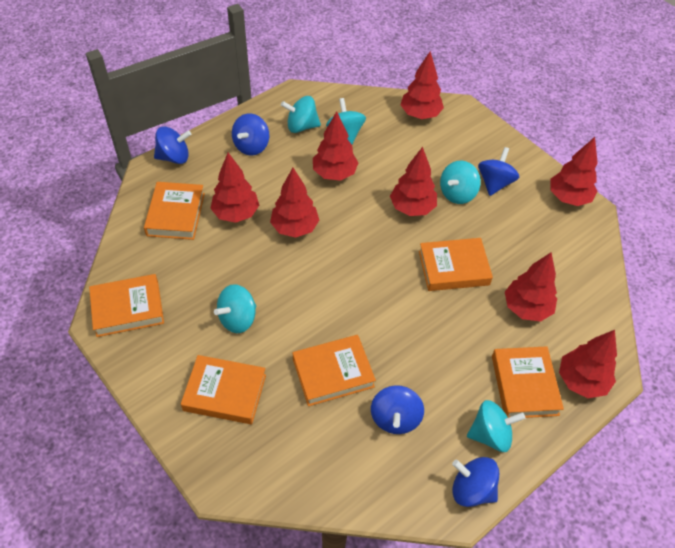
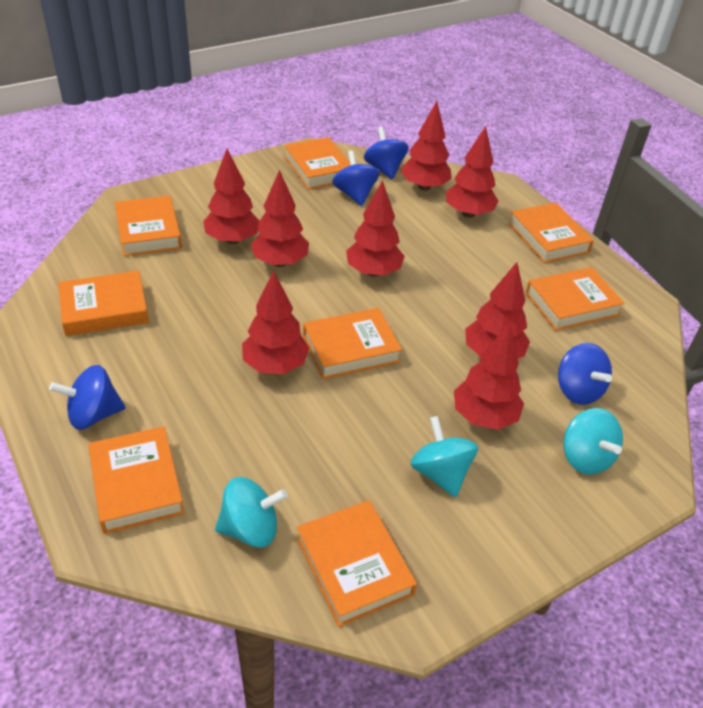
blue spinning top: [154,126,191,164] [232,113,269,155] [371,385,424,434] [452,457,499,507] [478,147,519,196] = 5 -> [49,365,126,430] [332,151,380,206] [364,127,408,179] [558,343,612,405] = 4
orange book: [89,274,164,337] [144,182,205,240] [181,355,266,424] [293,335,376,406] [419,238,493,291] [492,346,564,418] = 6 -> [59,271,149,336] [88,426,184,534] [115,196,182,256] [284,137,351,189] [297,500,417,627] [303,308,402,379] [509,203,594,263] [525,267,625,331] = 8
turquoise spinning top: [214,284,256,333] [281,96,321,133] [326,98,366,144] [440,161,481,204] [467,400,525,452] = 5 -> [215,477,288,548] [410,416,478,497] [563,408,623,475] = 3

